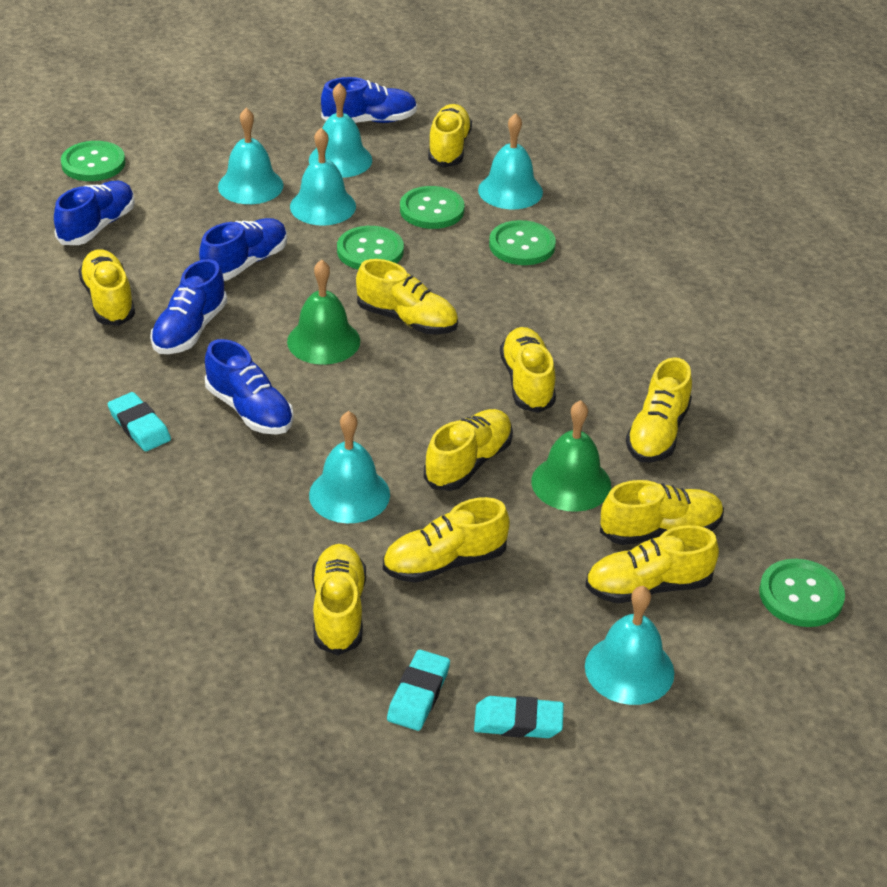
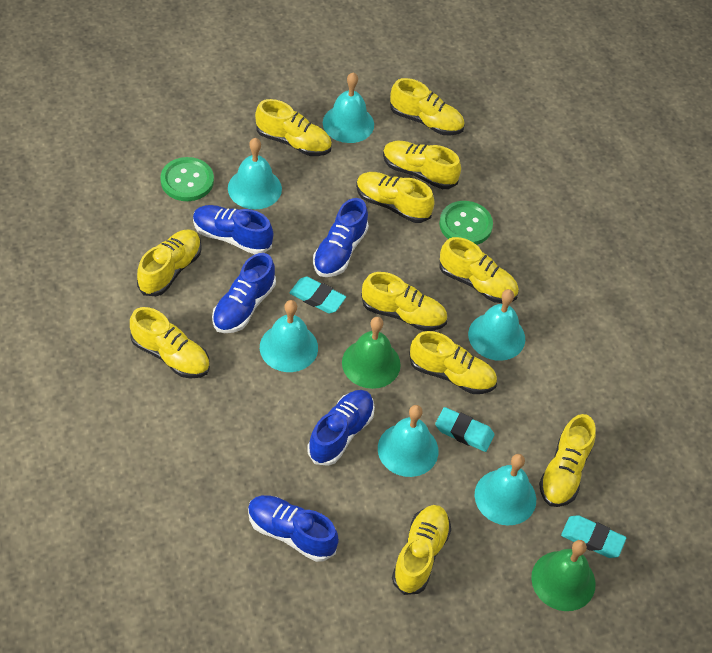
green button: [61,141,125,181] [337,226,404,270] [400,186,465,229] [489,220,556,265] [759,559,845,627] = 5 -> [160,157,214,201] [439,201,493,245] = 2
yellow shoe: [78,249,135,326] [312,544,366,655] [356,259,458,334] [383,497,510,583] [424,409,513,491] [428,104,472,167] [500,327,556,413] [585,525,719,603] [600,480,724,545] [626,357,692,463] = 10 -> [130,307,210,378] [137,229,202,296] [255,99,332,156] [356,172,435,223] [361,272,447,331] [383,141,461,189] [390,78,465,136] [392,505,451,595] [409,331,497,394] [440,237,519,303] [539,414,596,507] = 11

